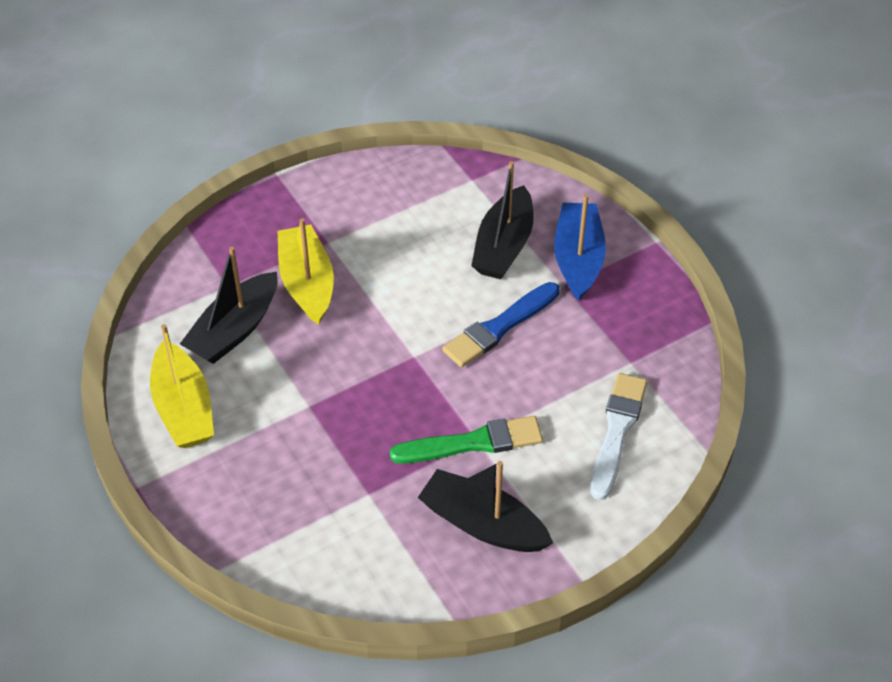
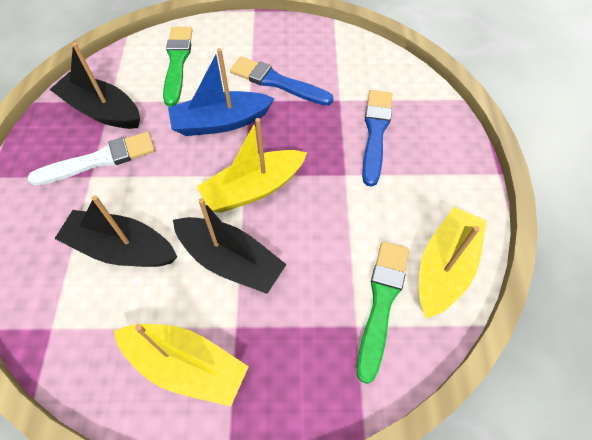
blue brush: [442,282,560,367] = 1 -> [230,56,333,106] [362,90,392,187] = 2
green brush: [390,416,543,464] = 1 -> [163,27,193,107] [357,241,409,384] = 2
yellow boat: [150,324,214,448] [278,218,334,325] = 2 -> [114,324,249,407] [197,118,307,213] [419,207,487,318] = 3

